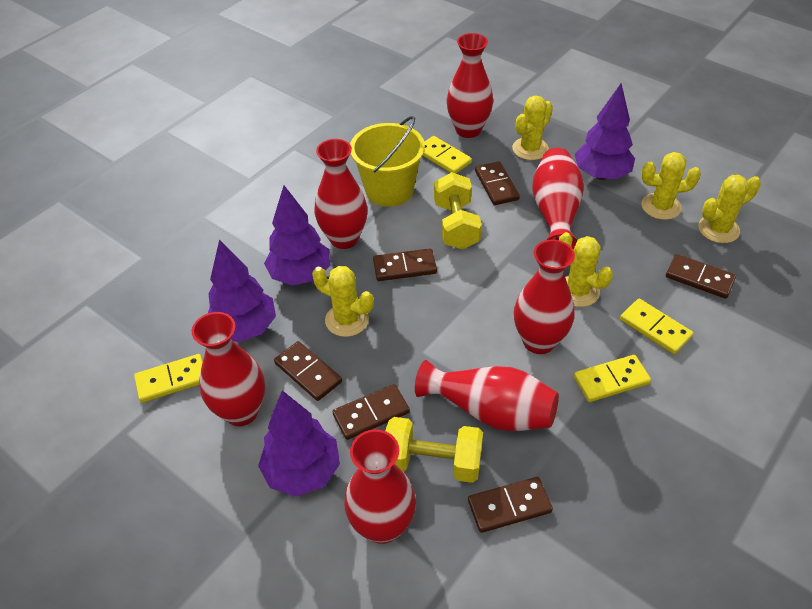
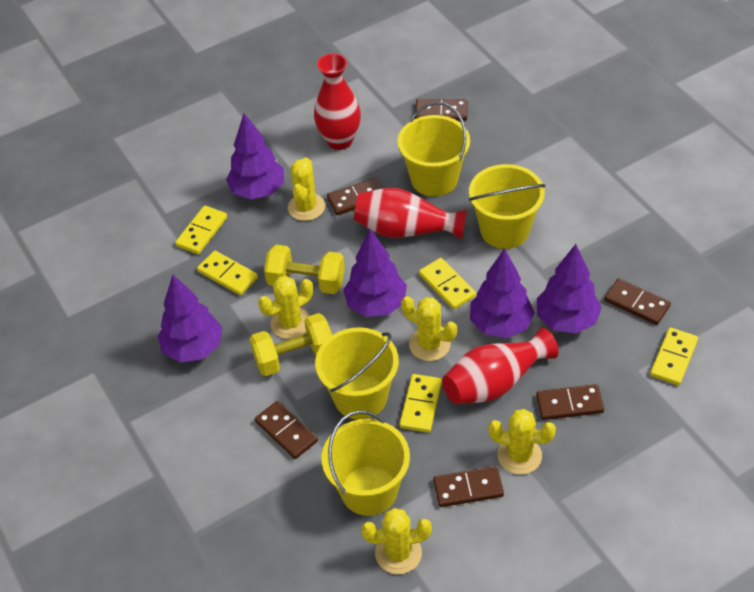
purple tree: [208,239,276,342] [258,390,340,497] [264,185,330,286] [575,84,635,180] = 4 -> [158,275,222,362] [226,113,284,199] [343,229,407,317] [470,248,535,338] [537,244,602,333] = 5
red vase: [192,312,265,426] [314,139,367,249] [344,429,416,544] [415,360,559,431] [447,33,493,138] [514,240,575,354] [532,148,584,250] = 7 -> [314,53,361,150] [354,188,467,240] [442,328,559,404] = 3
yellow bucket: [350,116,425,207] = 1 -> [315,327,399,420] [322,410,410,516] [398,102,470,197] [469,164,546,249] = 4
yellow domino: [134,354,203,403] [423,136,472,174] [574,355,651,402] [620,299,693,354] = 4 -> [175,206,227,254] [197,251,258,295] [400,374,442,433] [419,258,476,309] [650,327,698,385] = 5

